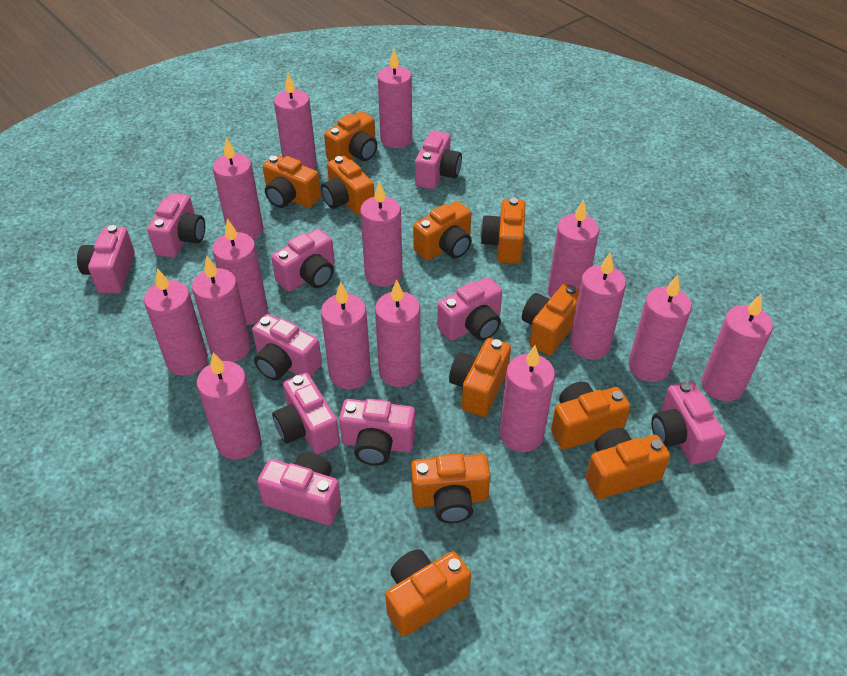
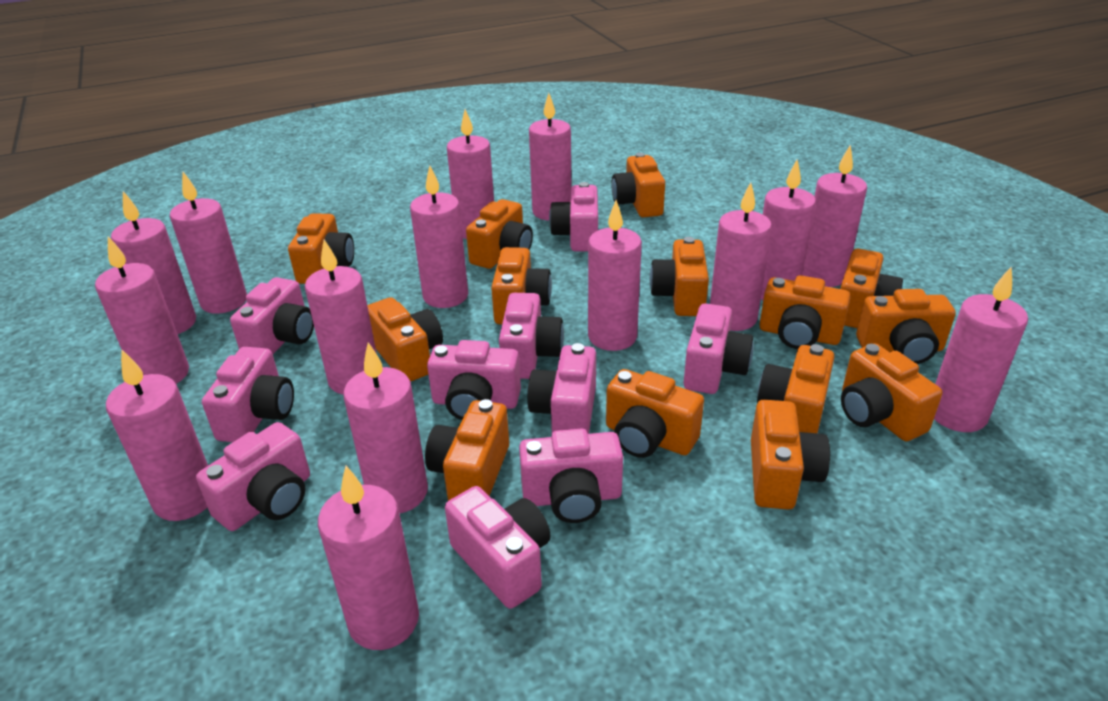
orange camera: [263,155,321,208] [321,156,375,216] [324,111,377,161] [386,549,471,637] [411,454,491,523] [413,201,472,261] [449,338,511,417] [480,198,525,264] [522,284,579,355] [551,381,630,449] [586,428,670,499] = 11 -> [288,213,354,284] [367,297,443,381] [425,399,509,501] [466,199,533,269] [491,247,552,325] [606,369,704,458] [611,153,665,217] [650,237,709,316] [751,400,830,510] [757,344,835,433] [759,275,850,349] [840,249,903,328] [841,343,942,441] [856,289,956,364] = 14

